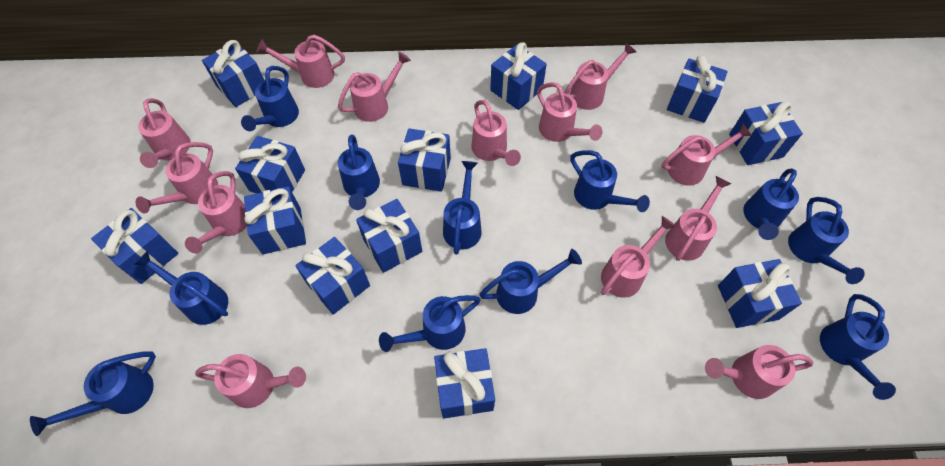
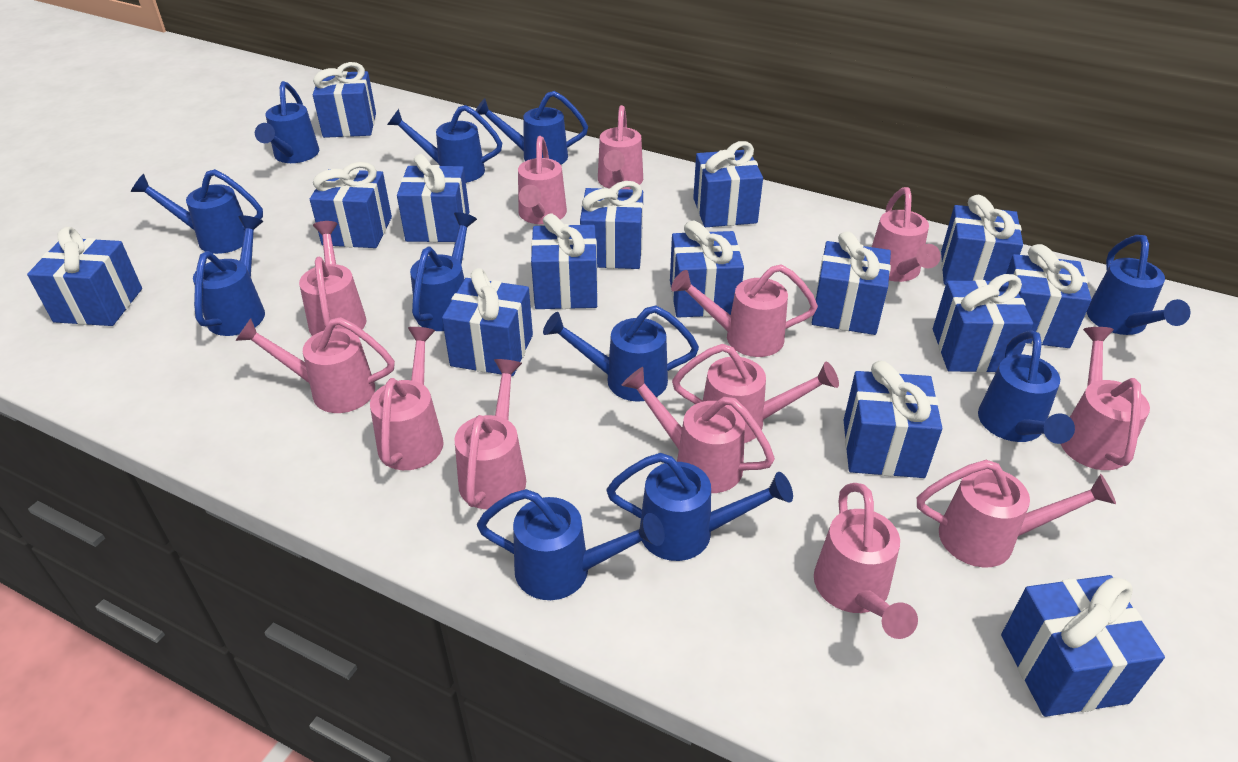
blue gift: [91,208,178,284] [202,40,264,107] [235,136,305,194] [244,186,306,254] [295,237,370,315] [356,199,422,273] [398,128,451,192] [434,348,495,419] [490,42,547,110] [667,55,728,123] [718,259,802,328] [729,102,803,165] = 12 -> [27,227,142,326] [310,162,392,248] [313,62,376,138] [397,154,469,242] [442,268,533,376] [531,213,598,309] [580,181,643,269] [670,221,744,317] [693,141,763,227] [812,231,891,335] [844,361,942,478] [933,274,1033,373] [941,195,1023,285] [1001,575,1165,717] [1006,244,1092,348] = 15

